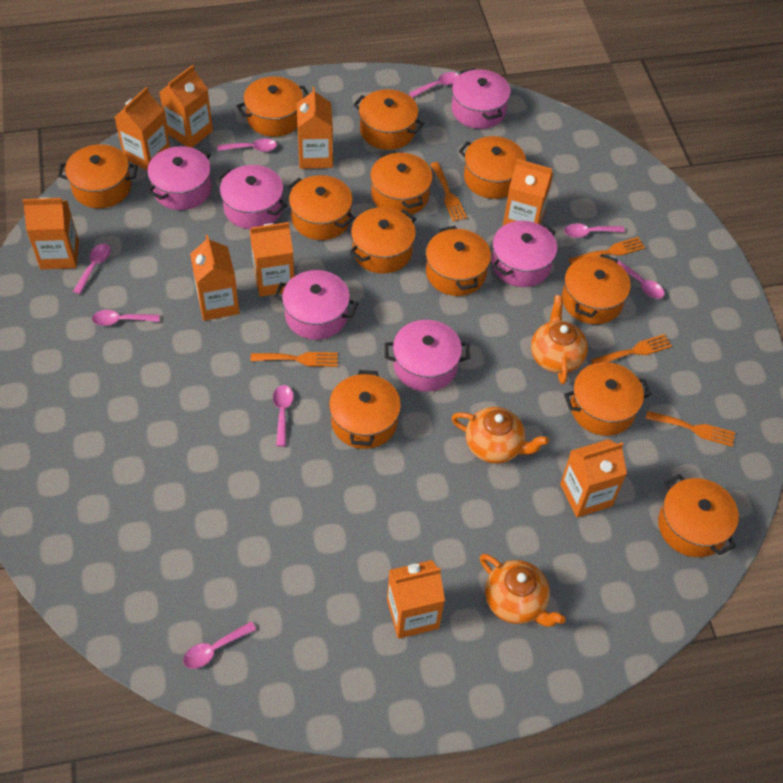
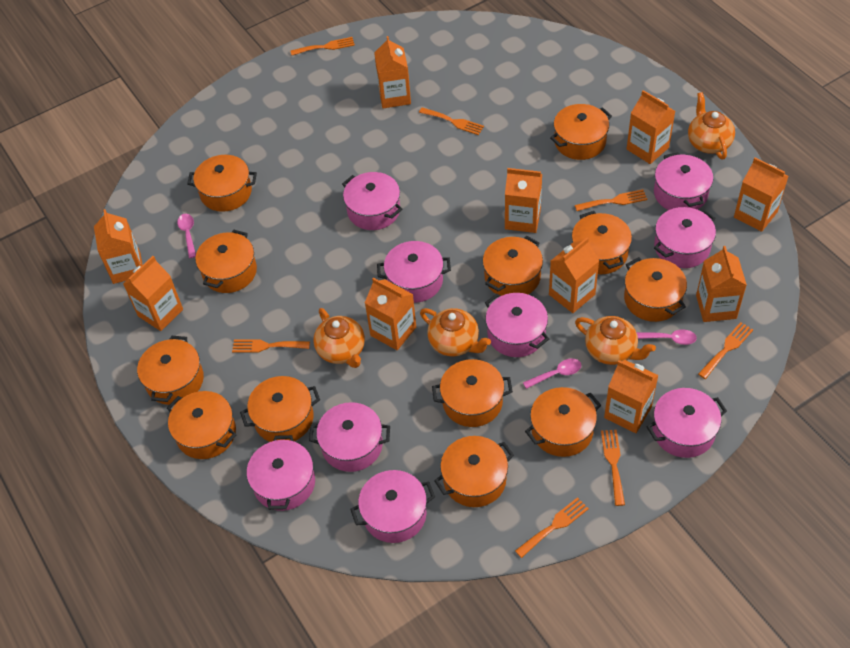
orange carton: [22,197,79,269] [115,87,170,171] [160,65,213,148] [190,235,240,321] [250,222,294,297] [297,87,333,169] [387,560,445,639] [503,159,553,226] [560,439,627,518] = 9 -> [94,209,143,284] [123,256,183,331] [365,278,416,350] [374,36,411,108] [505,168,542,233] [549,237,599,313] [604,360,659,433] [627,90,675,164] [696,246,747,322] [734,158,789,232] = 10
orange fork: [251,352,338,367] [430,162,467,222] [569,237,645,264] [591,334,672,364] [646,411,735,447] = 5 -> [232,339,310,352] [291,37,355,55] [419,108,484,135] [515,497,589,558] [575,189,647,211] [601,430,625,506] [698,322,753,379] = 7
orange teapot: [452,407,549,463] [480,554,565,627] [531,295,588,384] = 3 -> [313,308,365,368] [420,308,491,357] [575,316,656,365] [688,92,735,159] = 4
pink pot: [147,146,212,210] [217,165,287,229] [274,270,358,340] [385,320,470,392] [452,68,511,129] [491,221,557,287] = 6 -> [247,435,315,511] [309,402,390,472] [342,172,402,230] [350,470,435,543] [377,241,451,303] [485,293,549,357] [647,388,727,458] [654,152,713,210] [654,207,716,268] = 9
pink spoon: [73,244,111,294] [92,310,159,326] [183,621,256,669] [218,138,277,152] [273,385,293,447] [409,72,459,98] [564,223,625,238] [617,260,664,299] = 8 -> [177,214,196,258] [523,358,581,389] [636,330,697,345] = 3

